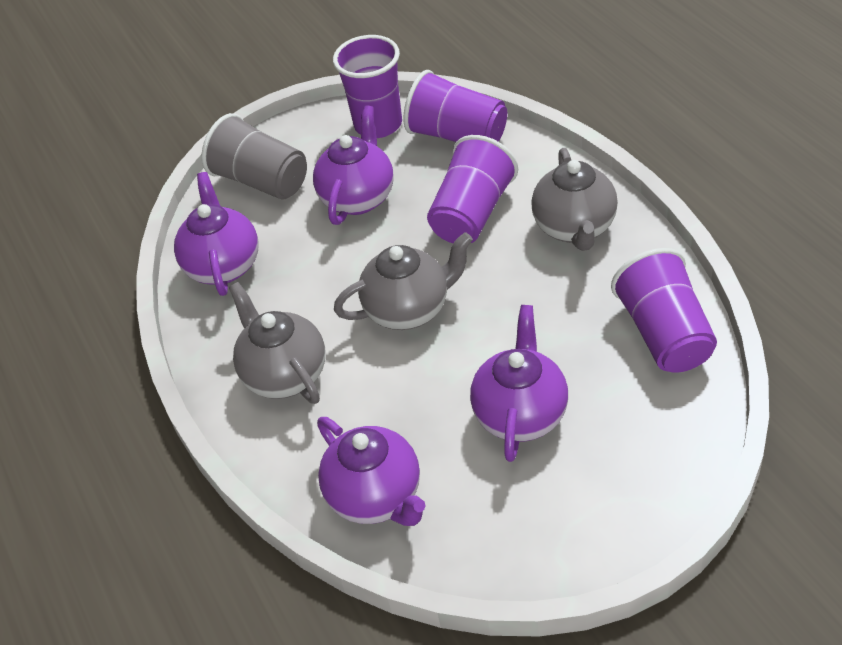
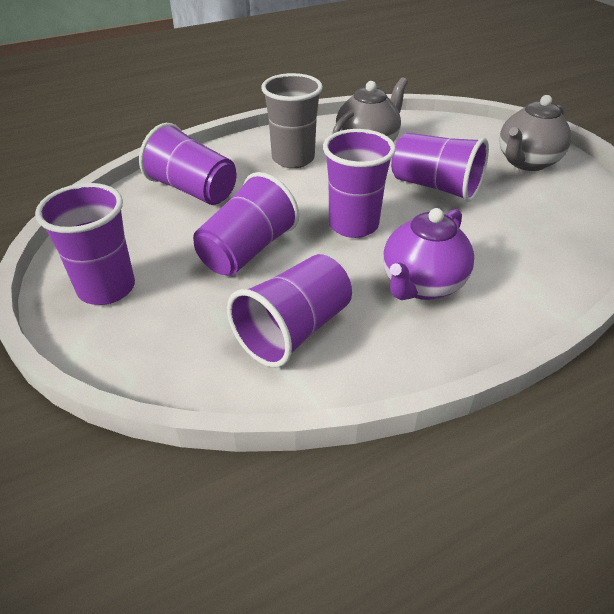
grey teapot: [229,282,326,404] [334,232,473,330] [531,148,618,251] = 3 -> [332,77,408,142] [499,95,572,171] = 2
purple cup: [333,35,402,138] [403,70,507,142] [427,135,518,243] [611,248,717,373] = 4 -> [35,183,135,305] [139,123,236,205] [193,172,299,276] [227,254,352,368] [323,129,396,238] [391,133,489,202] = 6
purple teapot: [174,172,258,296] [313,105,394,225] [317,417,426,526] [470,305,568,462] = 4 -> [383,208,474,300] = 1

